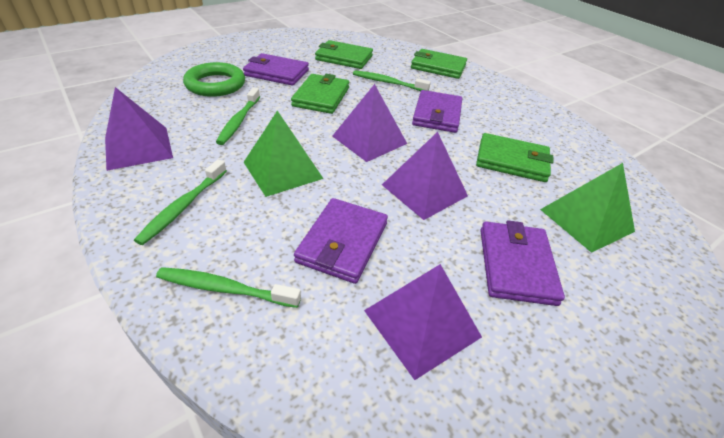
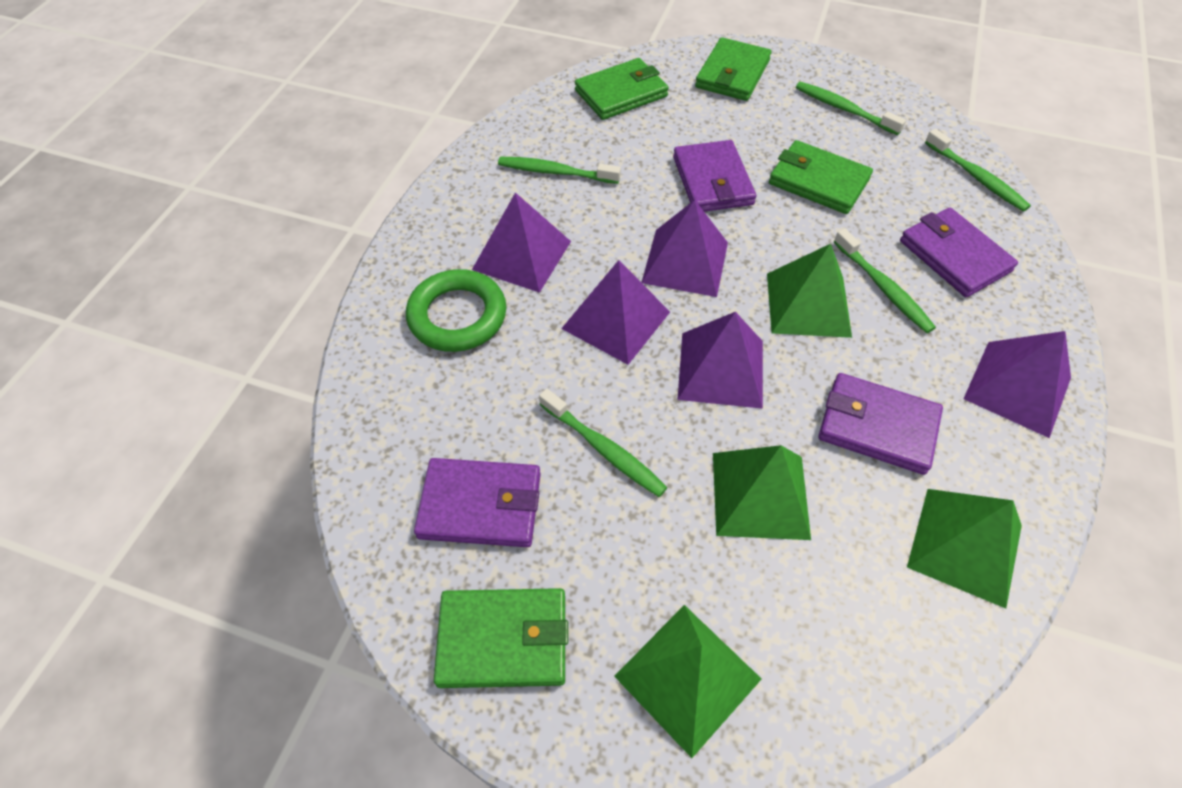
green pyramid: [244,110,323,197] [540,163,635,253] = 2 -> [614,605,762,758] [713,445,811,540] [767,244,852,338] [907,489,1022,608] = 4
green toothbrush: [134,159,227,245] [156,267,301,308] [216,88,260,145] [353,70,431,91] = 4 -> [498,157,621,184] [539,389,668,497] [796,82,906,135] [834,229,936,333] [925,129,1031,212] = 5
purple pyramid: [105,87,173,171] [332,84,407,162] [364,264,482,380] [382,132,468,220] = 4 -> [472,192,571,293] [561,260,670,365] [641,200,728,297] [677,312,763,409] [964,331,1071,438] = 5

